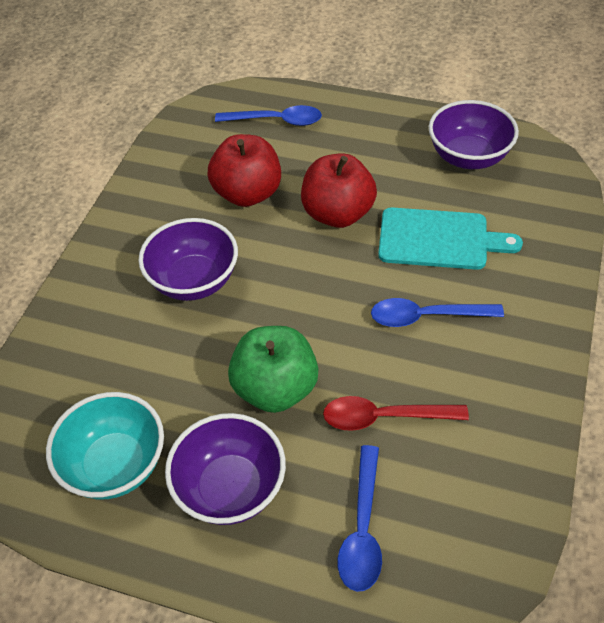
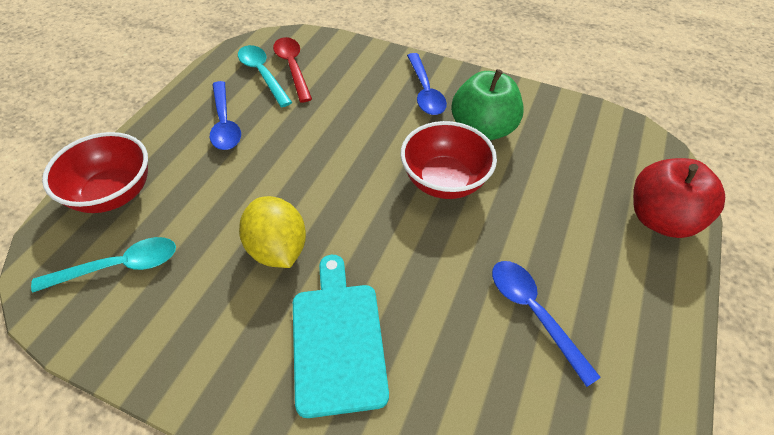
purple bowl: [139,218,238,301] [165,413,286,525] [429,100,519,169] = 3 -> none = 0
red apple: [208,134,281,207] [301,153,377,228] = 2 -> [633,158,725,238] = 1
red bowl: none = 0 -> [42,132,148,213] [400,121,497,199] = 2
turquoise bowl: [46,392,164,500] = 1 -> none = 0
turquoise spoon: none = 0 -> [31,237,176,293] [238,45,292,107] = 2
yellow lemon: none = 0 -> [239,196,306,268] = 1

